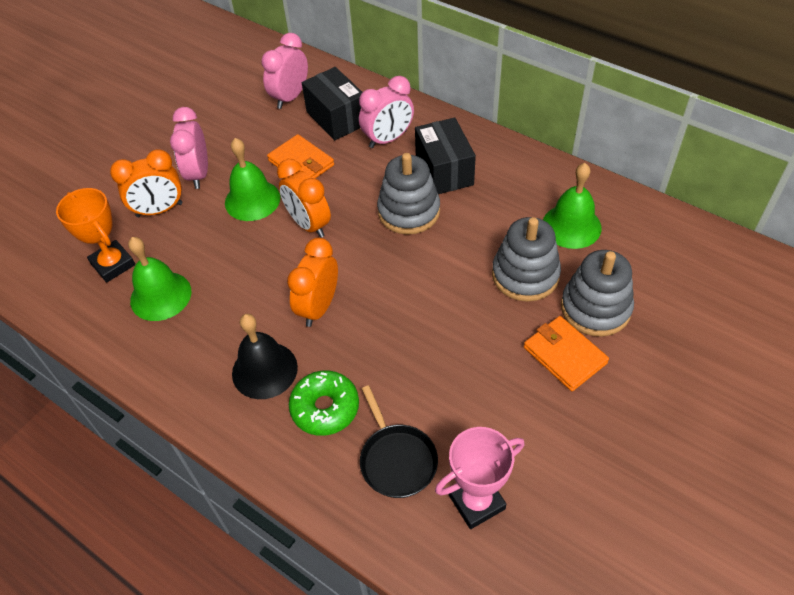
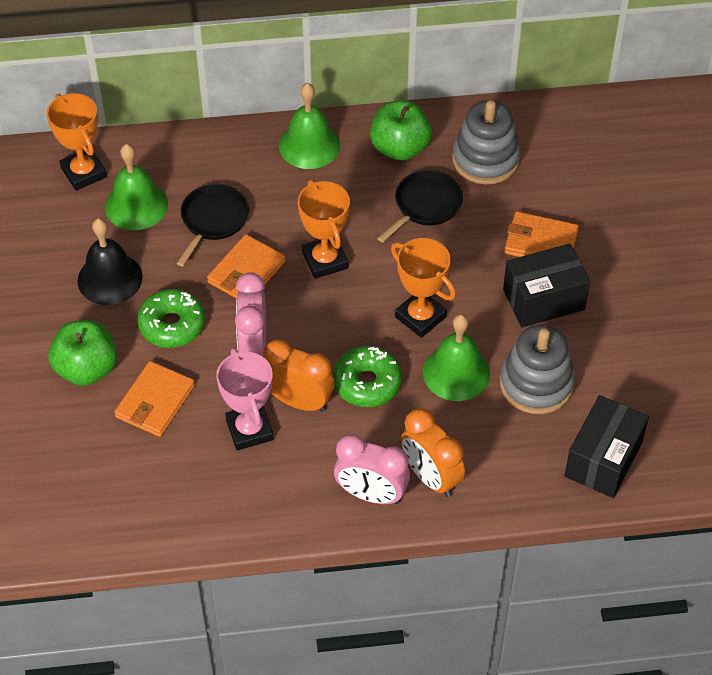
black pan: [360,385,438,498] = 1 -> [177,184,249,266] [377,170,463,243] = 2
green apple: none = 0 -> [48,320,117,386] [370,101,432,161] = 2
green donut: [289,370,359,436] = 1 -> [137,289,205,348] [333,346,402,407] = 2
grey stacking toy: [377,153,440,235] [492,217,561,302] [561,250,634,337] = 3 -> [452,100,520,184] [500,325,575,414] = 2
orange clock: [110,149,182,217] [277,159,331,238] [287,238,338,327] = 3 -> [263,339,335,412] [401,408,465,497] = 2
orange trophy: [56,188,135,282] = 1 -> [47,93,107,191] [298,180,350,279] [391,238,456,338] = 3
orange wallet: [267,134,334,178] [524,316,609,391] = 2 -> [114,361,195,437] [207,234,286,298] [504,211,579,257] = 3
pink clock: [170,107,208,189] [261,33,308,109] [359,76,414,148] = 3 -> [235,272,266,357] [334,434,410,504] = 2

